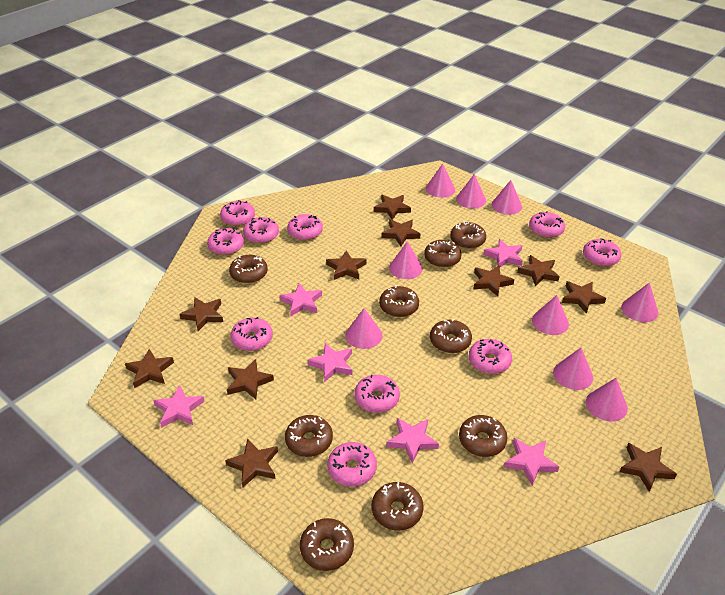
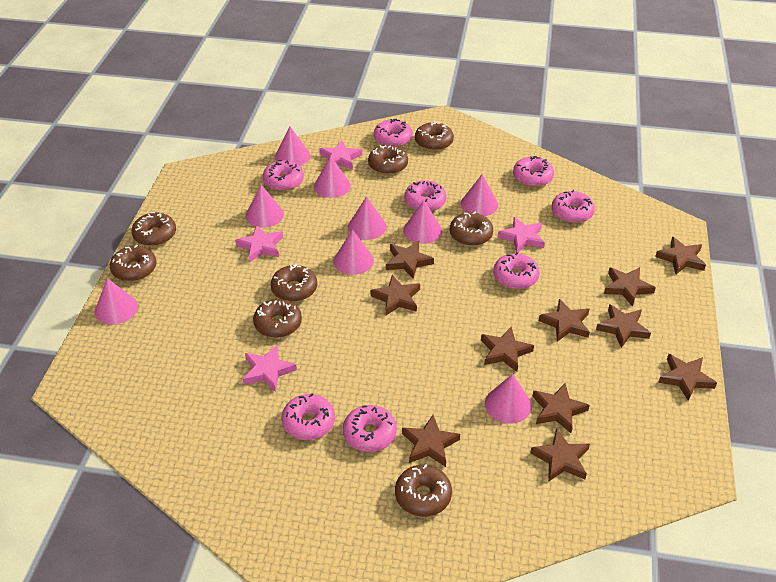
brown donut: [229,255,268,284] [285,415,333,457] [300,518,354,571] [372,482,424,531] [379,285,419,317] [424,240,462,268] [430,319,472,353] [450,221,486,249] [459,415,507,457] = 9 -> [110,245,156,281] [131,212,176,246] [253,299,302,338] [271,264,317,302] [368,145,408,175] [395,465,452,517] [415,122,454,151] [450,212,493,246] = 8
pink donut: [207,228,244,255] [220,200,255,226] [230,317,273,351] [243,217,279,244] [287,214,323,240] [327,442,377,487] [355,374,400,413] [469,339,512,374] [529,211,565,238] [583,238,621,267] = 10 -> [263,160,304,191] [281,394,335,440] [343,405,397,452] [374,119,412,147] [404,180,446,211] [493,252,540,289] [513,156,554,187] [552,190,595,223] = 8
pink star: [153,385,205,428] [279,283,322,316] [308,343,352,382] [386,418,439,464] [484,239,523,267] [504,438,559,485] = 6 -> [235,225,283,263] [243,345,297,392] [319,140,362,170] [497,217,545,253] = 4

